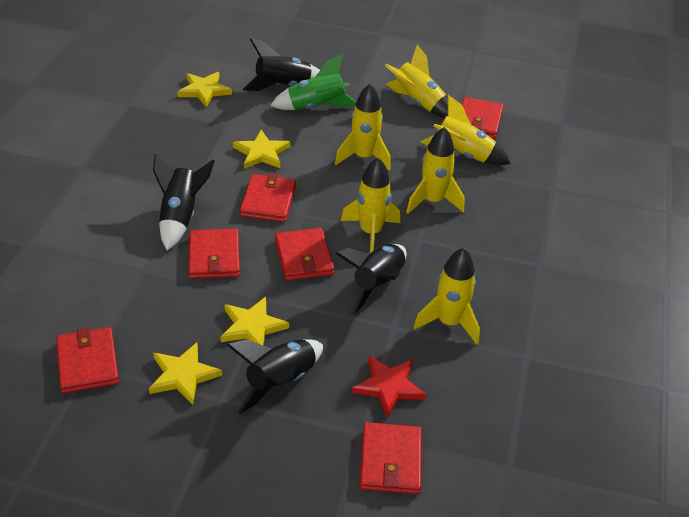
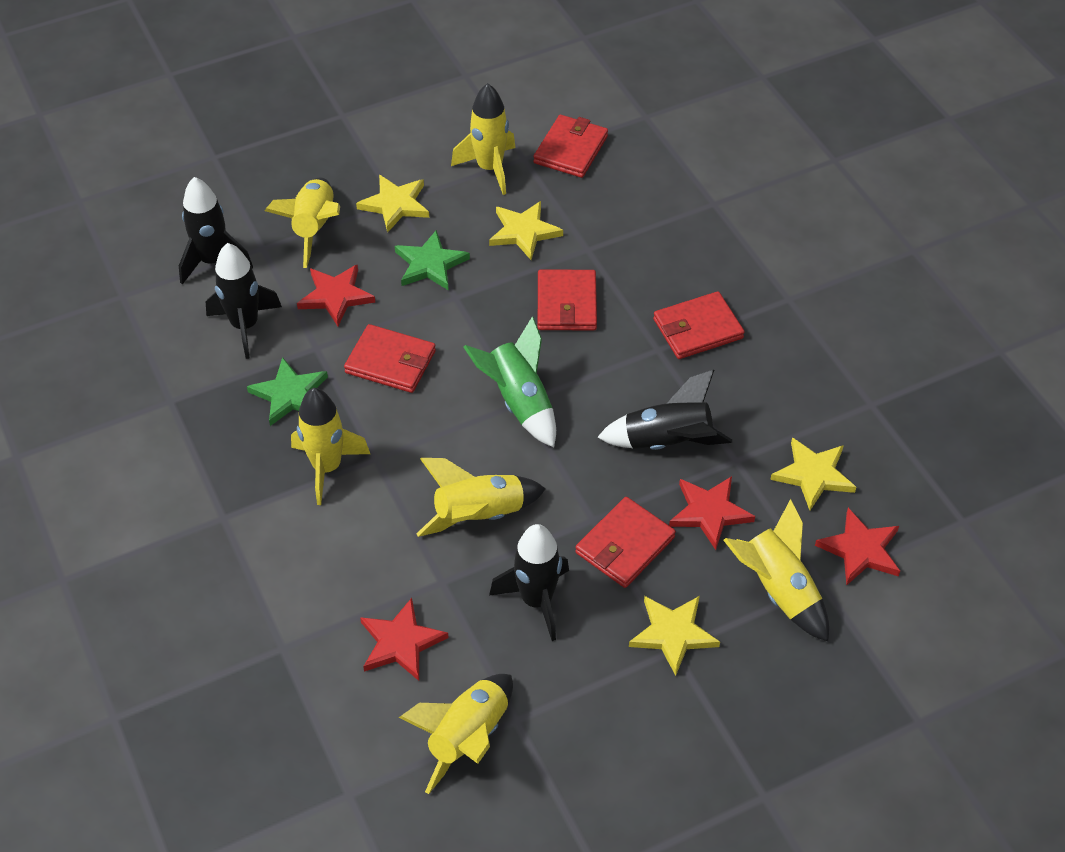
green star: none = 0 -> [247,357,328,426] [395,230,470,291] = 2
red star: [352,356,426,418] = 1 -> [297,265,375,326] [360,598,449,681] [669,476,755,550] [815,508,900,586] = 4
red wallet: [56,327,119,393] [189,229,240,278] [240,173,296,222] [275,228,334,281] [360,422,422,494] [462,97,503,139] = 6 -> [344,324,436,393] [533,115,608,178] [538,269,597,330] [575,497,676,588] [653,291,744,359] = 5

